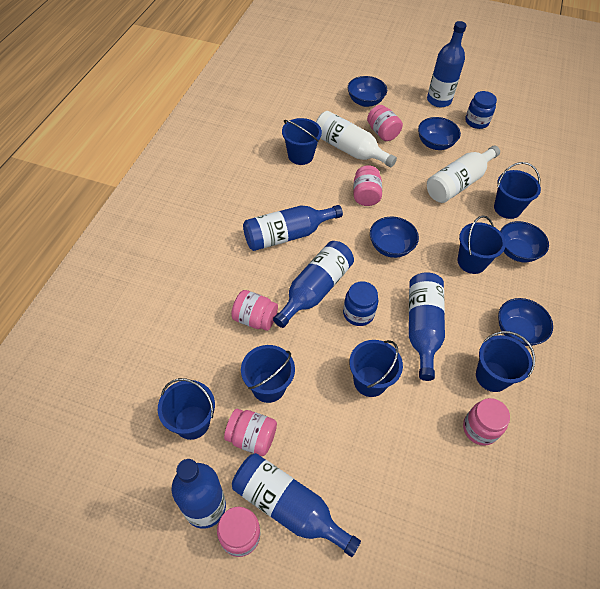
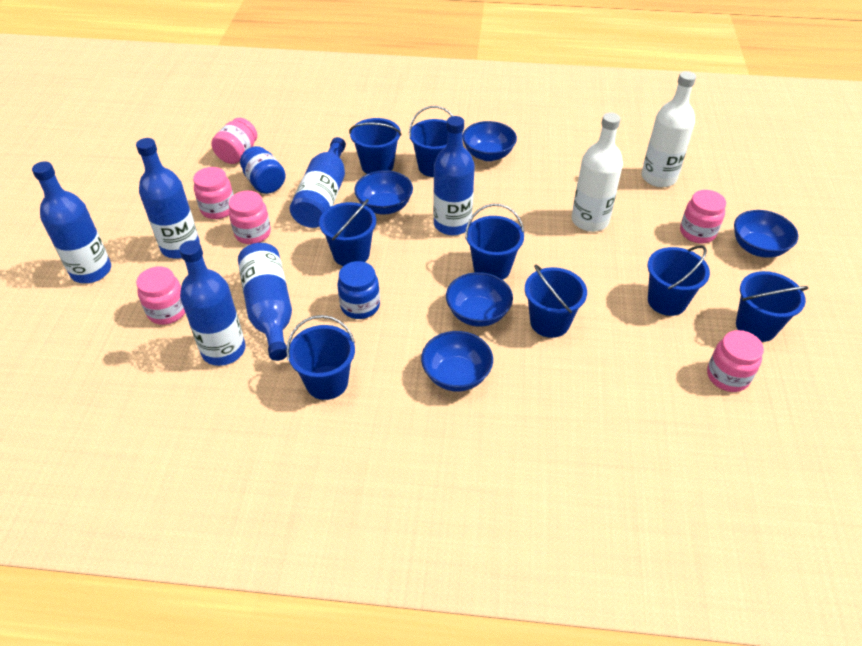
blue bucket: [158,378,215,440] [241,345,295,403] [282,118,322,165] [349,340,403,397] [458,216,506,274] [476,331,535,392] [494,162,541,219] = 7 -> [286,315,355,400] [319,199,376,266] [349,118,402,174] [409,106,453,177] [465,204,524,280] [525,265,587,338] [648,246,710,316] [736,271,808,342] = 8

